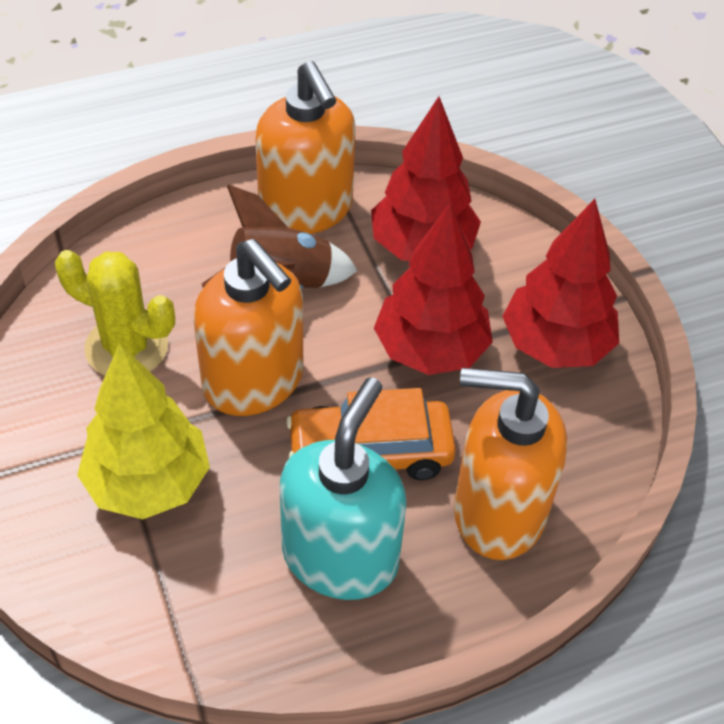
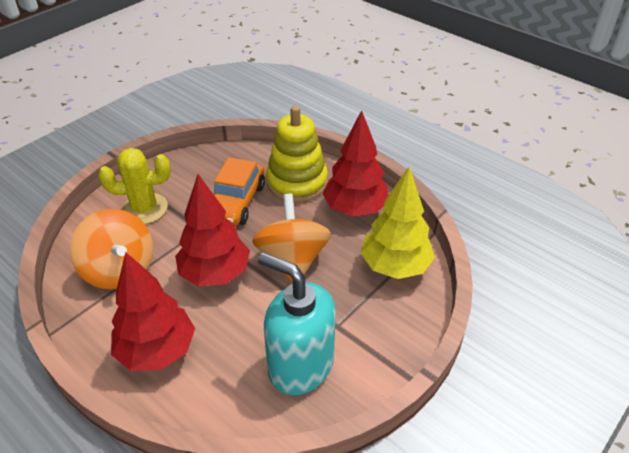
brown rocket: [202,185,358,289] = 1 -> none = 0
orange soap dispenser: [193,239,303,416] [255,61,355,234] [454,368,567,560] = 3 -> none = 0
orange spinning top: none = 0 -> [70,209,153,290] [252,194,331,283] = 2
yellow stacking toy: none = 0 -> [266,106,328,202] = 1

